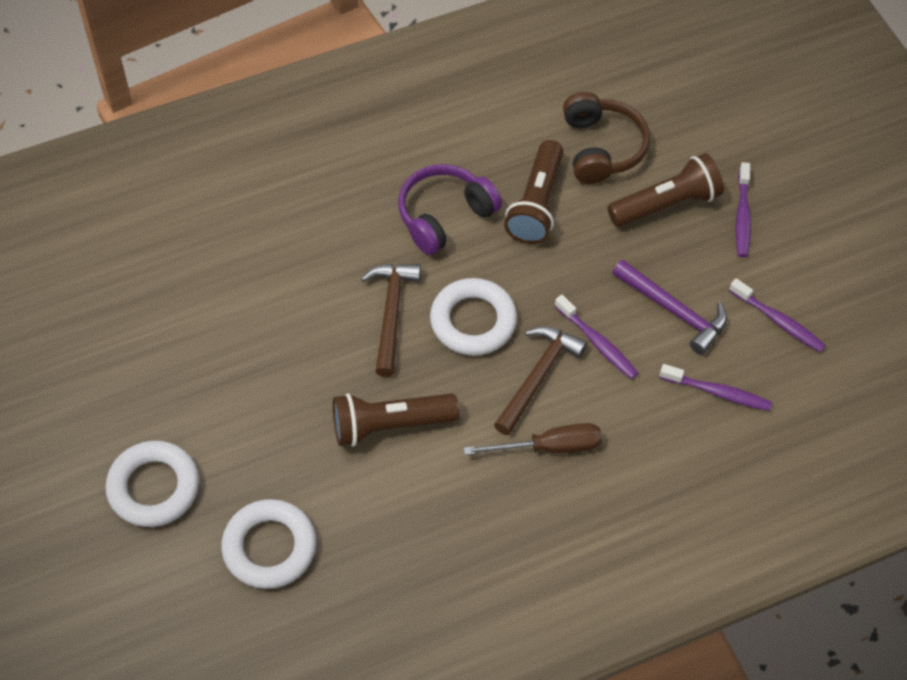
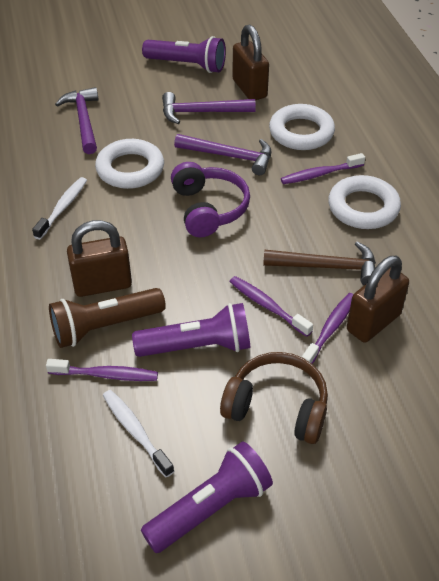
brown flashlight: [333,393,459,447] [504,140,564,244] [608,153,724,227] = 3 -> [49,288,166,348] = 1
brown hammer: [361,264,421,377] [494,326,587,435] = 2 -> [263,242,376,285] = 1
brown padlock: none = 0 -> [67,220,132,297] [232,24,269,100] [347,256,409,343] = 3
brown screwdriver: [464,423,602,455] = 1 -> none = 0
purple flashlight: none = 0 -> [132,303,251,357] [141,442,273,553] [142,36,226,73] = 3
purple hammer: [612,259,727,355] = 1 -> [55,87,99,154] [162,92,256,124] [174,134,271,175] = 3
white toothbrush: none = 0 -> [32,177,87,240] [103,390,174,477] = 2

